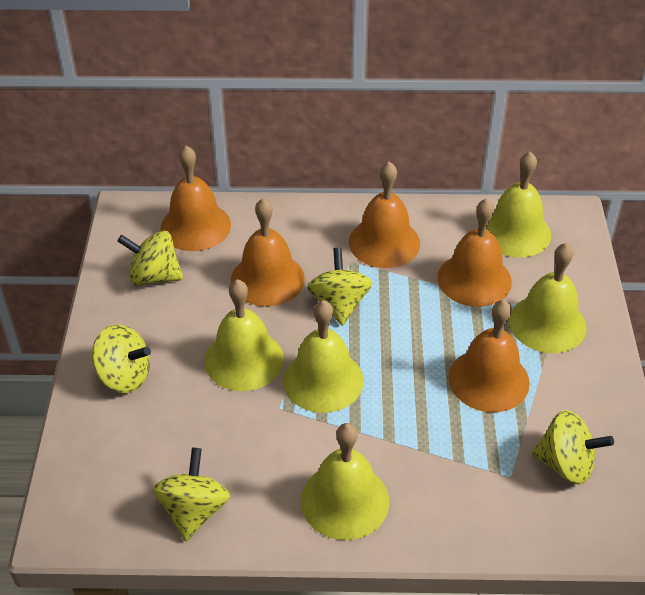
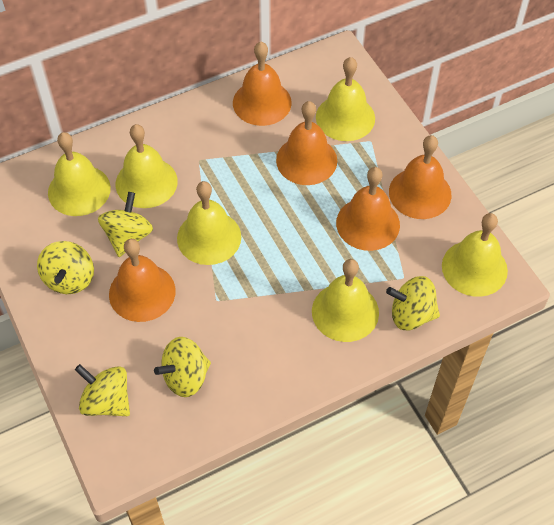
yellow bell: [204,279,284,391] [283,300,364,413] [301,423,389,540] [486,151,551,258] [509,243,587,353] = 5 -> [48,132,111,216] [116,124,178,208] [177,181,241,265] [312,259,379,342] [316,57,375,141] [442,213,508,297] = 6

